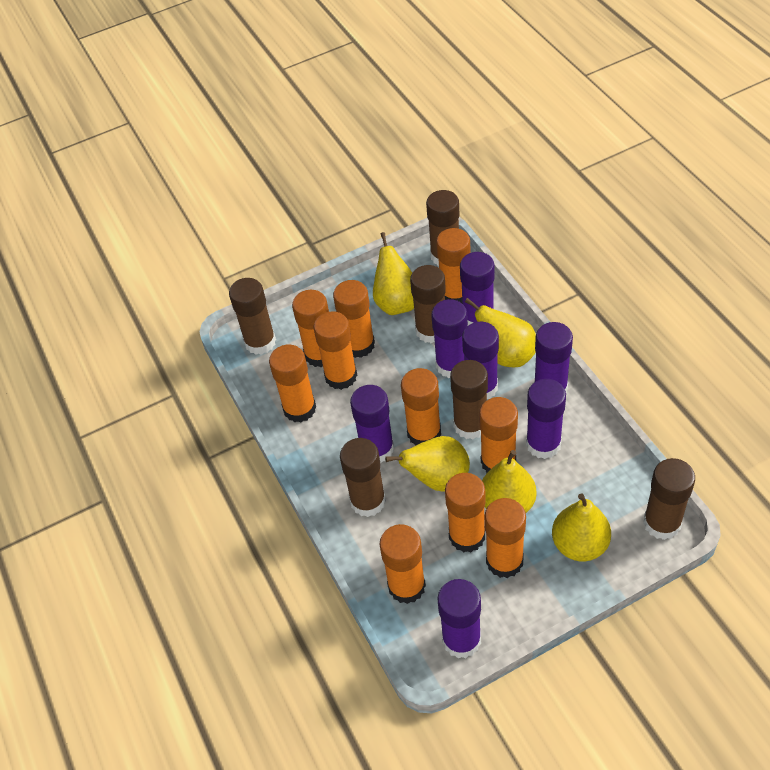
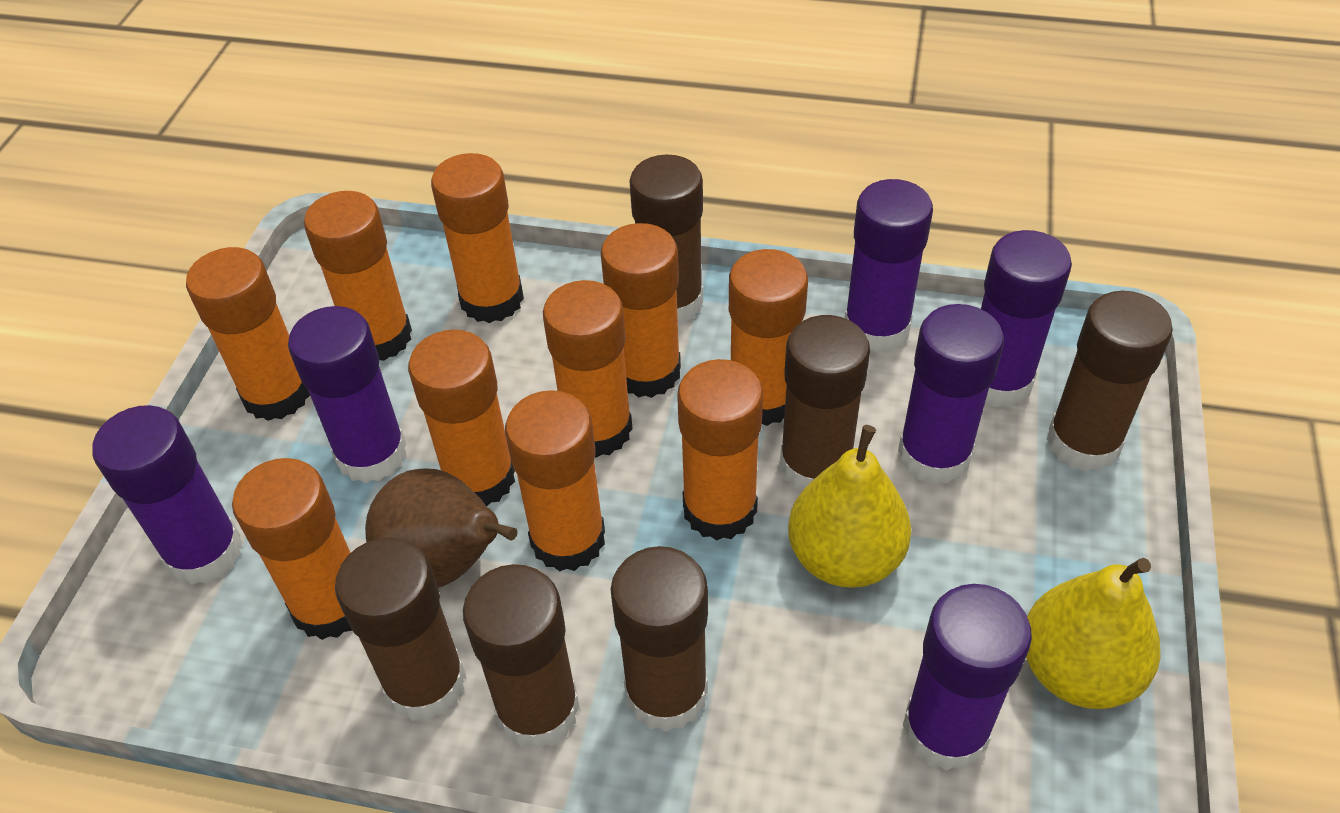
brown pear: none = 0 -> [365,468,518,588] = 1
purple glue stick: [350,385,394,463] [431,299,468,378] [437,579,481,658] [460,252,495,325] [462,322,499,399] [526,379,566,459] [534,322,573,394] = 7 -> [92,405,243,585] [288,306,407,483] [845,179,933,353] [898,304,1004,484] [903,584,1032,771] [981,230,1072,407] = 6
yellow pear: [373,232,414,315] [385,436,470,492] [465,298,536,367] [482,450,536,513] [552,493,611,561] = 5 -> [788,425,911,588] [1026,558,1161,709] = 2

